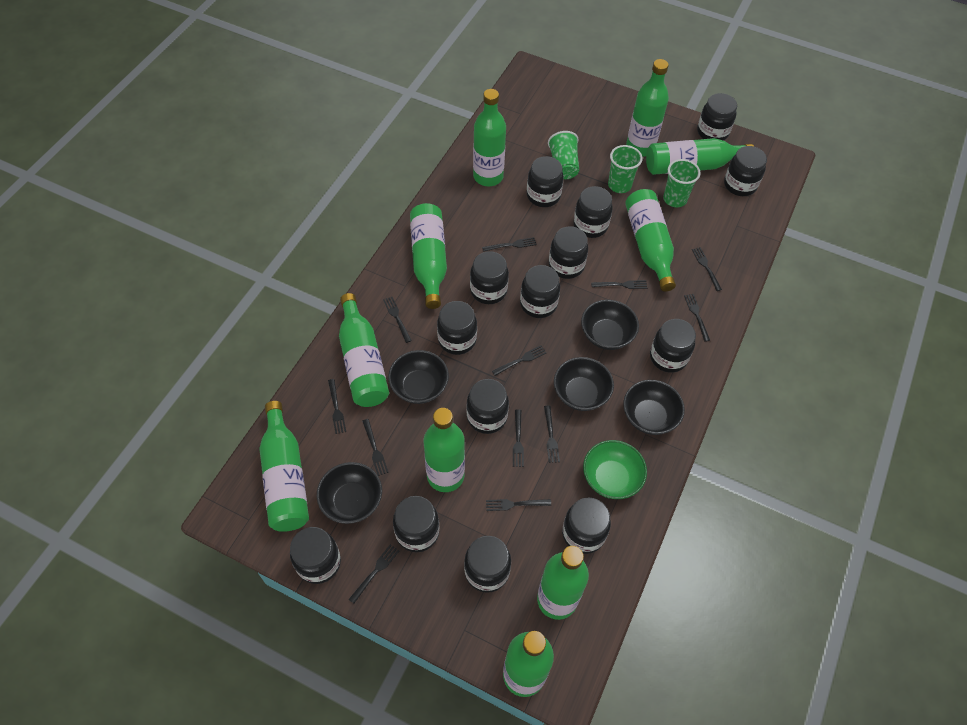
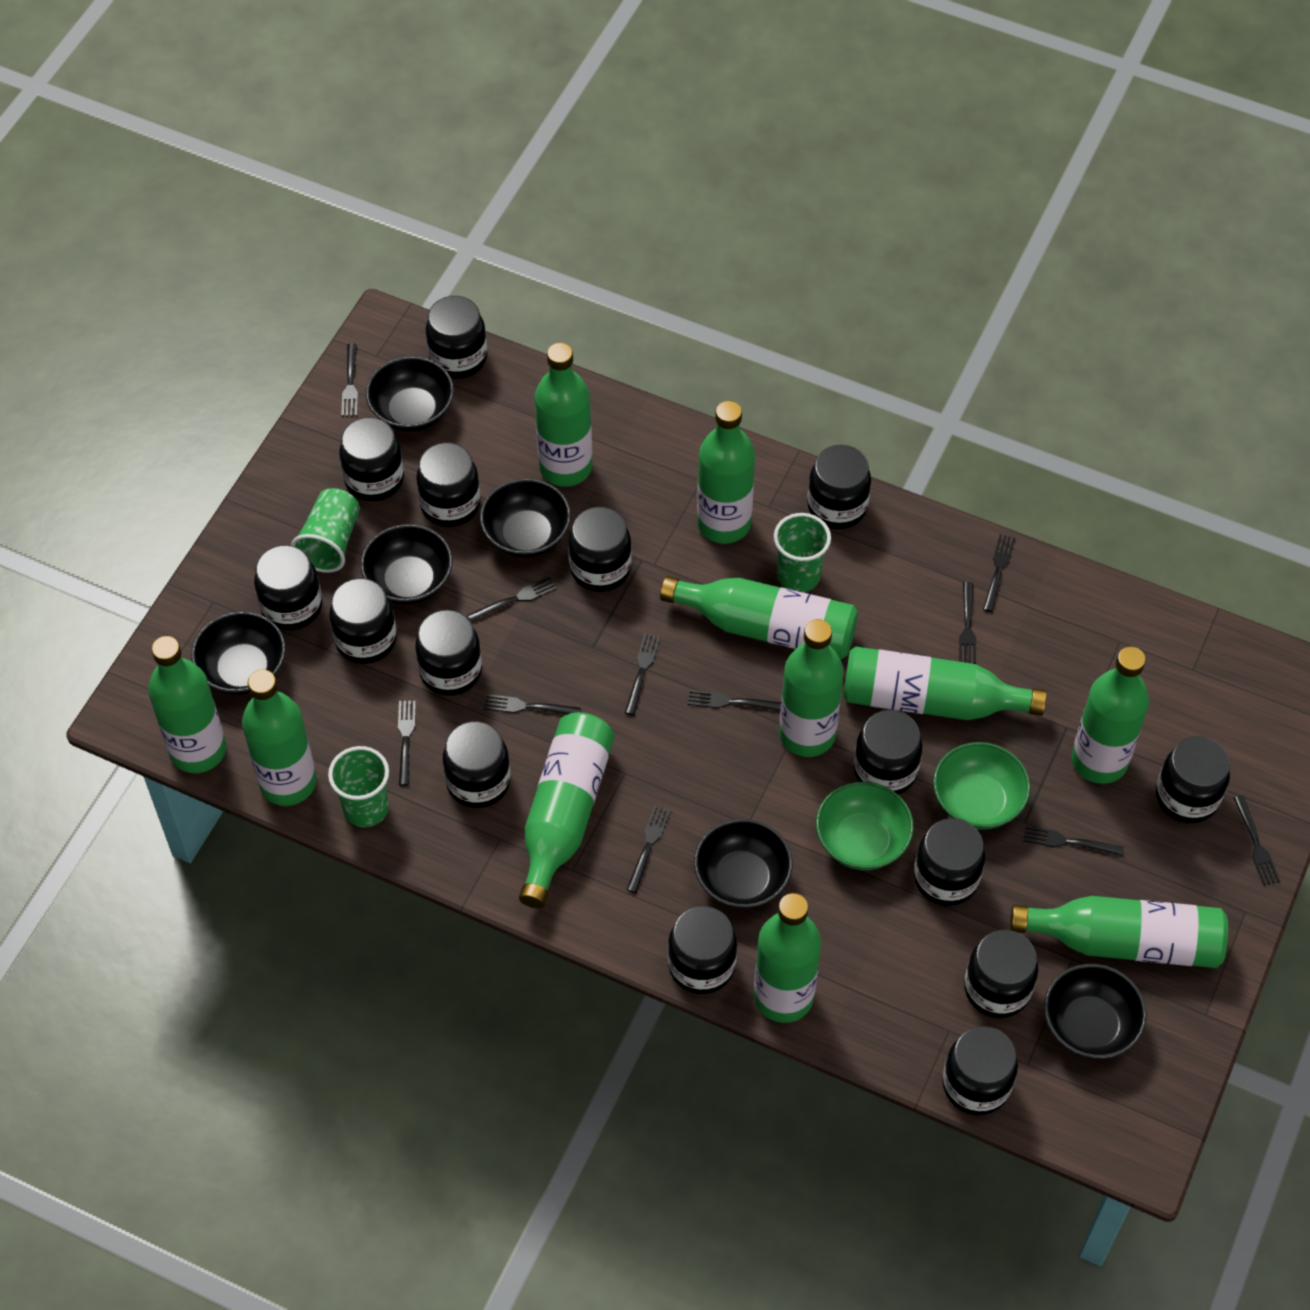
black bowl: [317,462,382,524] [388,350,449,404] [554,357,614,411] [581,300,639,350] [623,380,685,435] = 5 -> [191,611,286,695] [360,524,453,604] [366,356,454,432] [480,478,571,558] [694,819,793,909] [1044,964,1147,1059] = 6
black fork: [328,379,346,434] [348,544,399,604] [362,419,388,476] [383,297,412,343] [482,237,537,252] [486,499,551,511] [492,345,547,376] [513,409,524,467] [544,406,560,463] [591,280,647,289] [684,294,710,342] [692,247,722,291] = 12 -> [341,344,358,417] [398,701,416,786] [467,576,557,623] [484,694,581,715] [625,633,660,715] [627,805,671,893] [688,690,781,711] [959,582,976,664] [983,534,1015,612] [1023,826,1124,856] [1234,795,1280,885] = 11
black jar: [290,527,341,584] [393,496,440,552] [437,301,477,355] [464,536,511,593] [466,379,509,434] [470,251,509,304] [520,265,560,318] [527,156,564,207] [549,226,588,279] [562,498,611,554] [573,186,613,238] [650,319,696,373] [697,93,737,141] [724,146,767,196] = 14 -> [254,545,322,630] [329,578,397,664] [339,417,404,501] [415,610,482,696] [416,443,480,527] [426,296,487,379] [443,721,511,808] [568,507,632,592] [668,906,737,994] [807,445,871,529] [854,710,922,795] [914,818,985,906] [942,1026,1018,1115] [964,930,1038,1018] [1156,736,1230,823] = 15
green bottle: [260,401,309,532] [339,293,389,407] [410,203,447,309] [424,408,465,492] [473,89,506,186] [503,631,554,697] [537,546,589,620] [625,189,676,292] [626,59,669,157] [646,138,754,175] = 10 -> [148,636,226,773] [242,669,317,806] [519,712,614,908] [535,343,592,487] [660,576,858,660] [697,401,755,544] [754,893,821,1023] [779,619,844,757] [843,646,1047,720] [1010,896,1228,968] [1072,647,1149,784] = 11
green bowl: [583,440,647,499] = 1 -> [816,782,914,870] [933,742,1031,830] = 2

